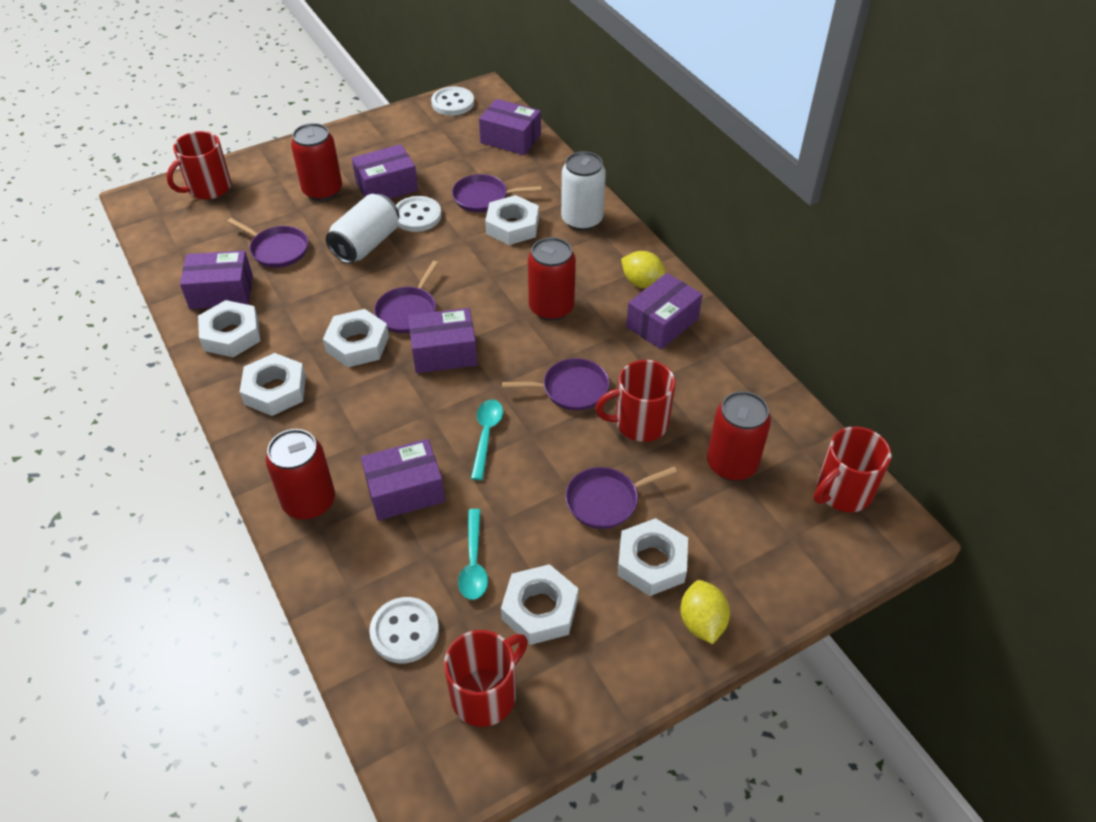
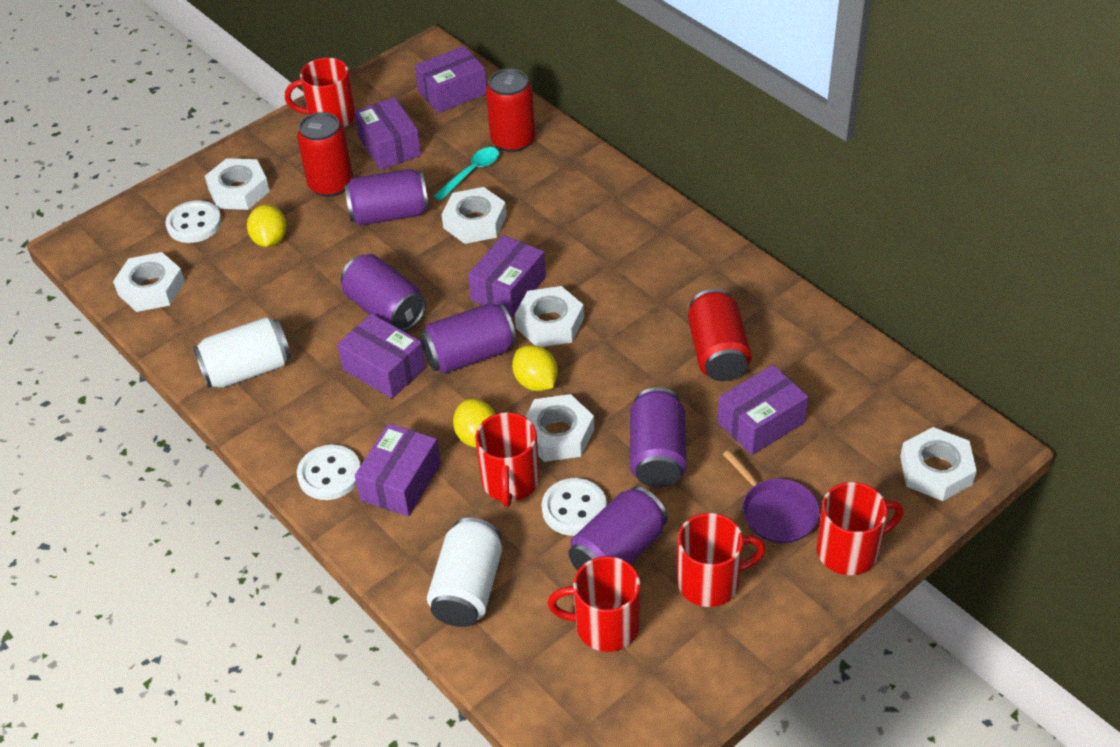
purple can: none = 0 -> [341,254,426,331] [344,169,429,226] [420,303,517,374] [568,486,668,571] [630,387,687,488] = 5
purple pan: [227,218,308,268] [374,261,439,333] [452,174,541,212] [502,358,609,411] [566,467,677,529] = 5 -> [723,450,820,543] = 1
red can: [266,429,335,520] [291,123,342,201] [528,237,576,321] [707,391,771,481] = 4 -> [297,112,353,197] [486,69,535,152] [688,289,752,381] = 3
red mug: [167,131,231,199] [444,630,528,727] [595,360,676,442] [814,426,892,512] = 4 -> [285,58,355,127] [475,412,540,507] [548,556,640,652] [677,513,766,607] [816,482,903,575] = 5
turquoise spoon: [458,509,488,600] [471,399,503,480] = 2 -> [434,147,499,201] = 1
yellow lemon: [621,251,666,289] [680,580,730,644] = 2 -> [247,205,287,247] [453,399,496,448] [512,345,558,391] = 3

